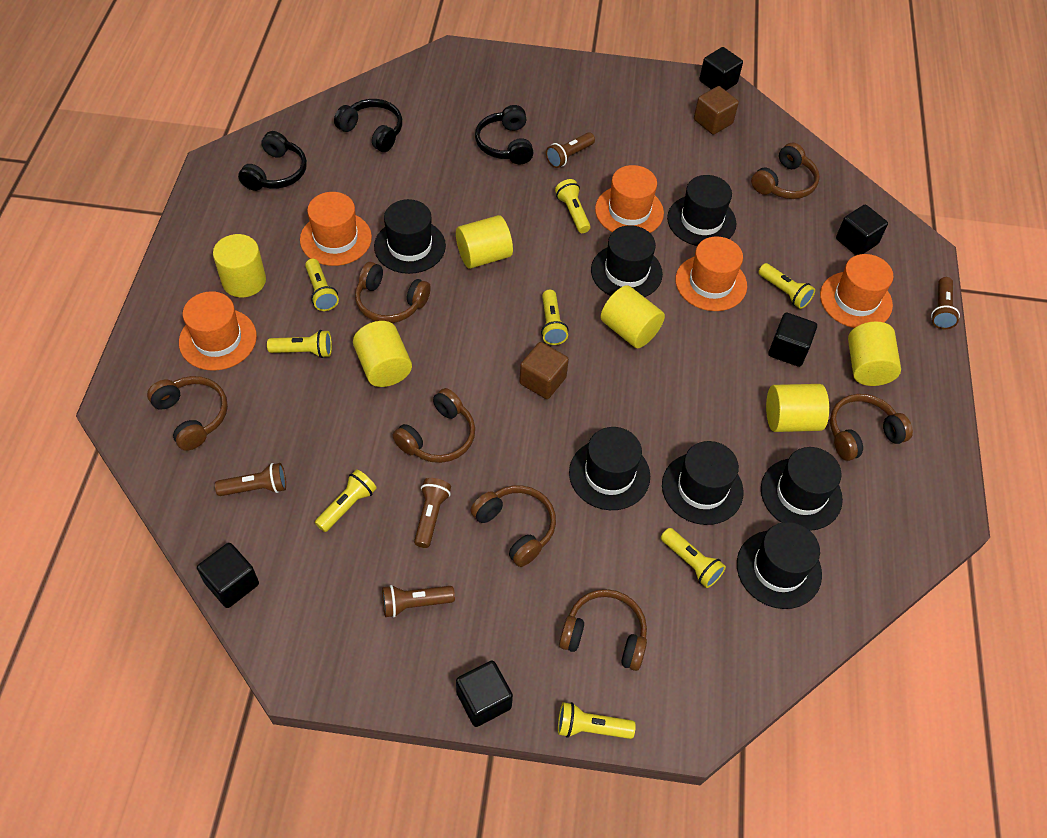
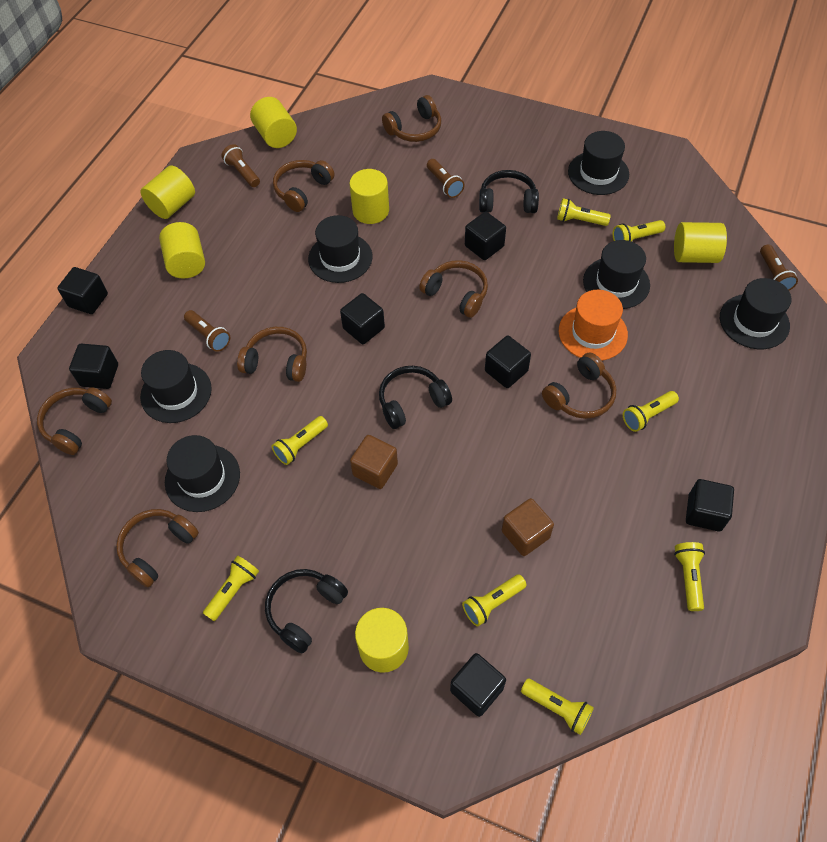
black cube: [197,543,259,608] [456,660,513,727] [699,47,743,90] [769,313,817,367] [836,205,888,255] = 5 -> [57,267,108,314] [69,344,118,389] [340,293,385,344] [450,653,506,717] [465,212,506,260] [485,336,531,388] [686,479,734,532] = 7
black hat: [374,199,446,274] [569,427,650,510] [591,225,663,297] [662,441,744,525] [667,175,736,246] [737,522,822,609] [761,447,843,531] = 7 -> [140,350,212,423] [165,435,240,512] [308,215,373,283] [568,131,629,195] [583,240,650,309] [720,278,791,349] = 6
brown flashlight: [215,463,286,496] [382,585,455,618] [414,478,451,548] [546,132,595,168] [931,277,960,329] = 5 -> [184,310,230,352] [221,144,260,187] [427,159,465,198] [760,244,798,291] = 4
orange hat: [179,291,257,371] [300,192,372,266] [595,165,664,233] [675,236,747,311] [820,254,893,328] = 5 -> [559,290,628,361] = 1

